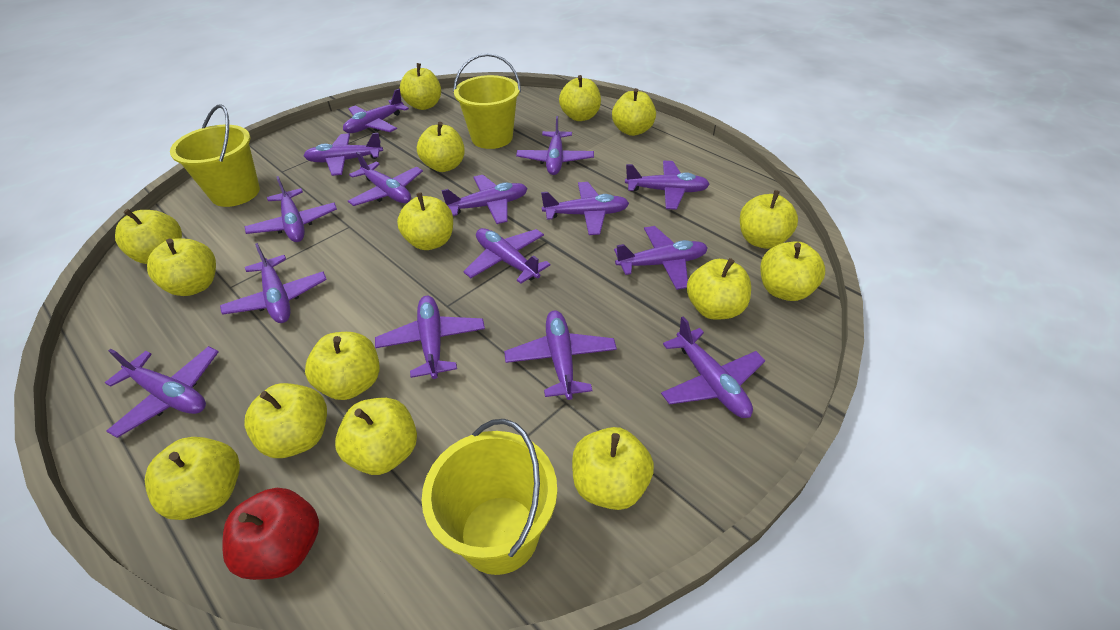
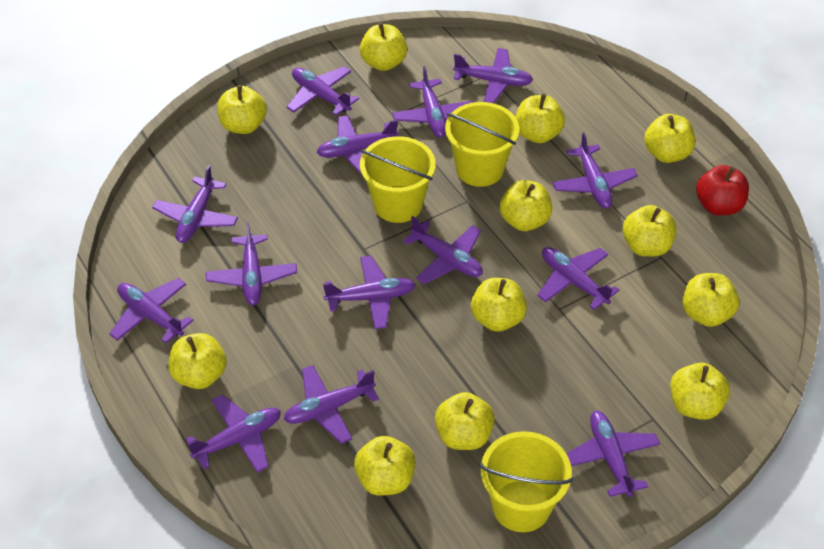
purple plane: [105,346,219,438] [220,243,327,323] [245,176,337,242] [304,133,383,176] [343,89,409,133] [348,152,423,206] [375,296,485,379] [441,175,528,224] [463,228,550,284] [504,310,617,400] [516,116,594,175] [541,182,629,235] [614,226,708,290] [625,161,710,210] [661,316,766,418] = 15 -> [109,278,194,343] [152,165,238,243] [186,394,281,473] [206,221,297,305] [284,365,379,444] [287,66,359,116] [316,115,398,175] [323,256,416,329] [392,66,473,138] [403,216,483,284] [453,48,533,103] [537,247,619,310] [553,133,638,208] [566,411,660,497] = 14
yellow apple: [115,209,182,264] [145,437,240,520] [147,238,216,296] [244,383,327,458] [305,332,380,400] [335,398,417,475] [397,193,453,250] [400,63,441,110] [417,122,465,172] [559,75,601,121] [572,427,654,510] [612,88,656,136] [687,258,751,320] [740,190,798,249] [760,241,825,301] = 15 -> [168,333,227,389] [217,85,267,134] [354,436,415,496] [360,23,407,71] [435,392,495,450] [471,278,527,332] [500,180,552,231] [516,94,565,143] [623,205,677,257] [644,114,695,163] [670,363,730,420] [682,273,739,327] = 12

